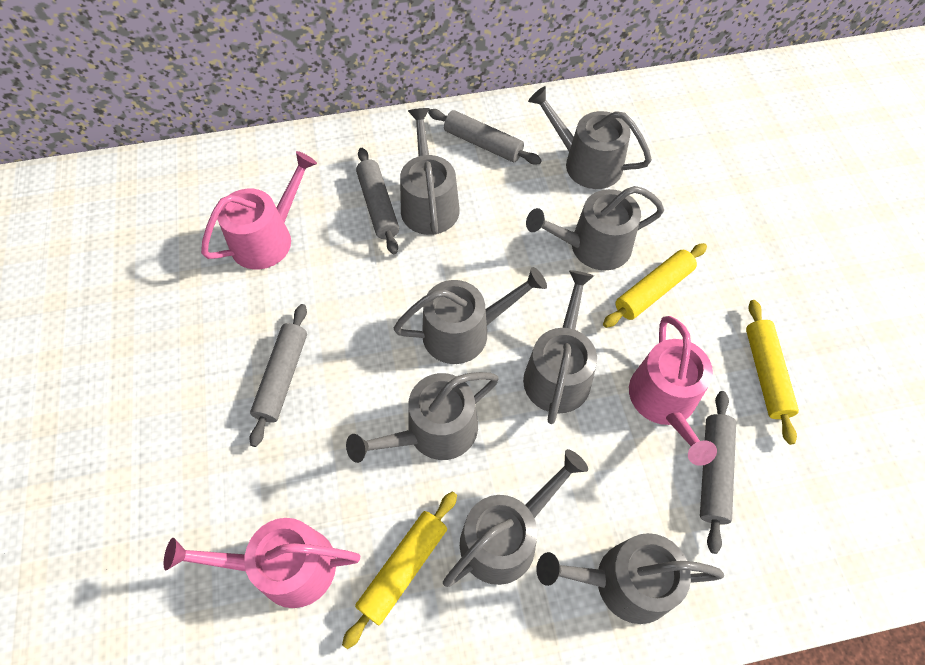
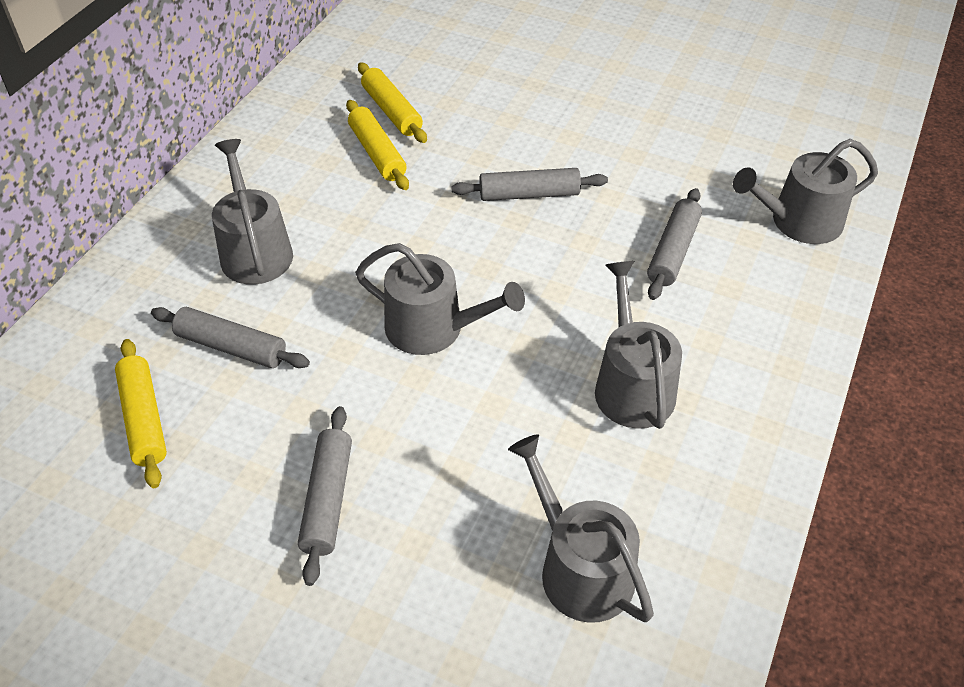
grey watering can: [346,372,499,463] [394,267,547,364] [400,108,460,235] [443,449,588,587] [523,270,597,424] [526,186,664,271] [528,86,652,189] [536,533,724,624] = 8 -> [212,139,293,285] [355,243,525,355] [508,434,654,623] [595,261,682,429] [733,139,878,244] = 5
pink watering can: [164,518,360,608] [201,151,317,269] [629,316,717,466] = 3 -> none = 0

